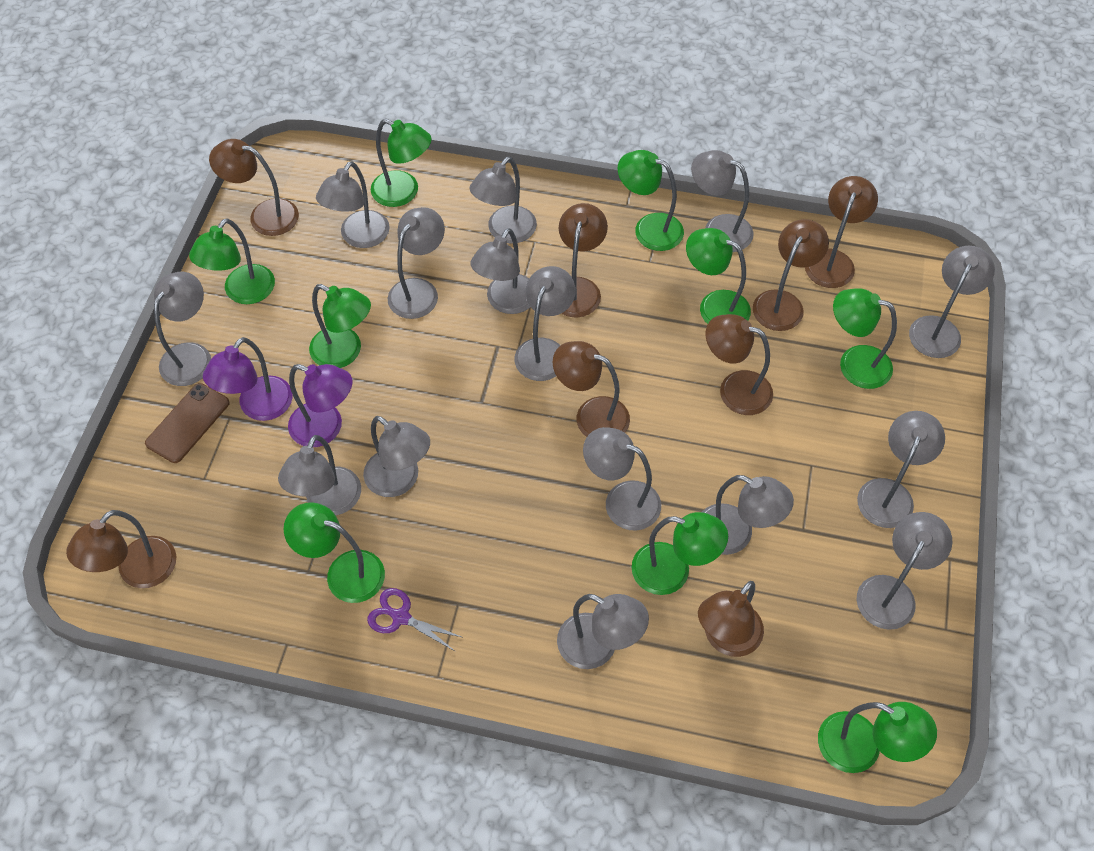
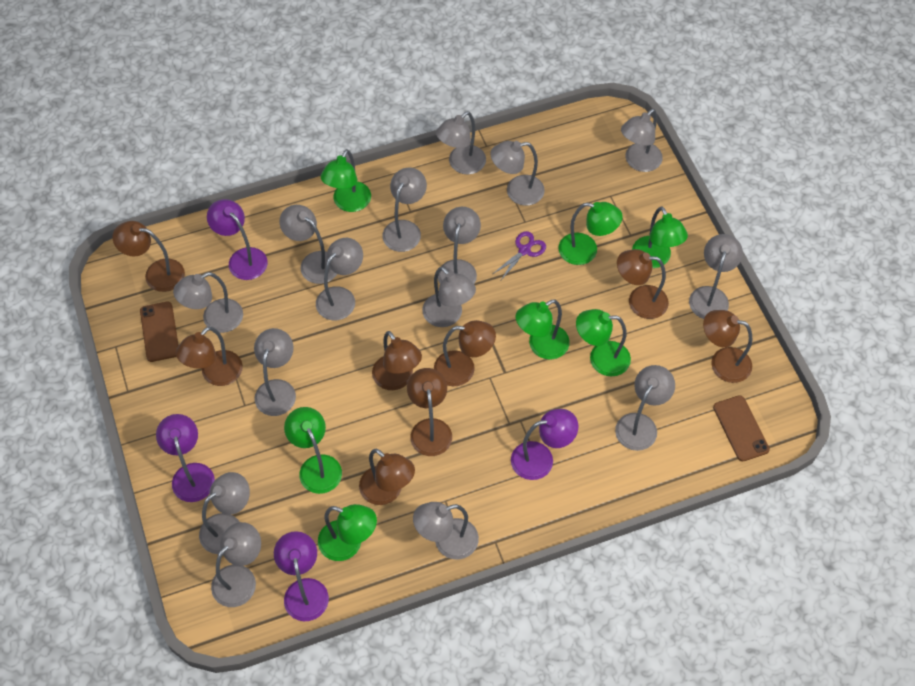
brown phone: [145,383,230,463] = 1 -> [140,301,179,362] [713,395,770,461] = 2
green lamp: [189,219,275,304] [283,502,385,603] [309,284,371,368] [371,119,431,207] [618,150,684,251] [632,512,728,595] [686,228,751,324] [818,702,937,773] [833,288,897,389] = 9 -> [284,407,342,494] [318,504,377,561] [321,149,371,212] [515,299,570,360] [558,202,623,265] [576,309,631,376] [632,207,688,268] = 7
purple lamp: [203,337,293,421] [288,364,353,447] = 2 -> [156,414,215,502] [207,199,268,280] [274,531,329,621] [511,409,578,480] = 4

